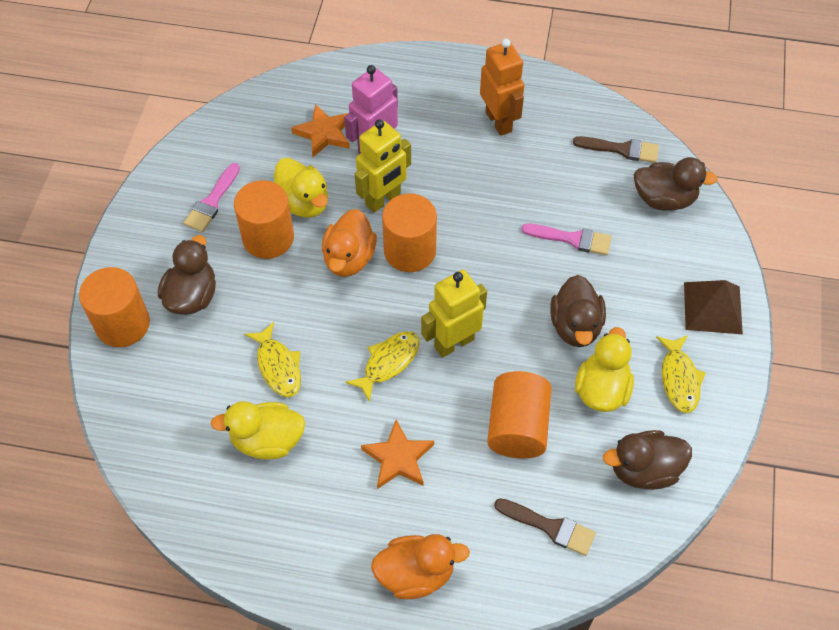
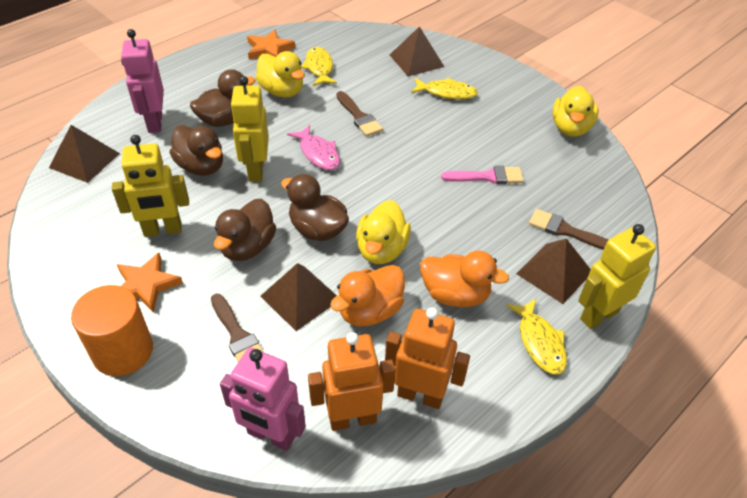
brown brush: [494,498,596,556] [573,136,659,163] = 2 -> [211,294,264,362] [336,91,383,136] [529,209,608,250] = 3
brown pyramid: [684,280,743,334] = 1 -> [49,125,120,183] [260,263,337,331] [390,26,444,77] [516,238,591,304] = 4
orange cylinder: [79,267,150,347] [234,180,294,259] [382,193,437,272] [487,371,552,459] = 4 -> [71,285,153,376] = 1
orange robot: [480,39,524,136] = 1 -> [308,332,395,431] [385,307,470,409] = 2
pink brush: [184,163,240,232] [522,223,612,255] = 2 -> [441,166,524,184] = 1
pink fish: none = 0 -> [287,125,340,170] = 1
pink robot: [344,65,398,154] = 1 -> [121,29,164,133] [220,347,306,451] = 2
yellow robot: [355,119,411,213] [421,270,487,358] = 2 -> [112,135,189,237] [230,76,269,182] [578,224,656,329] = 3

